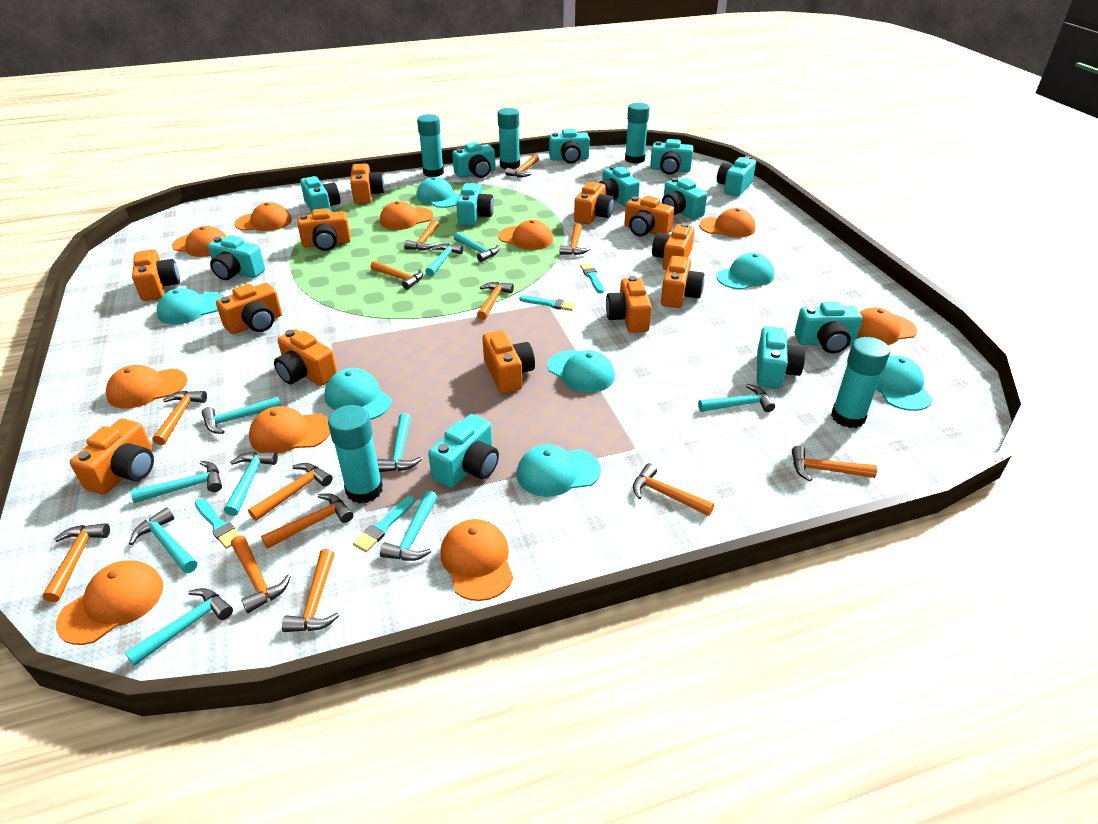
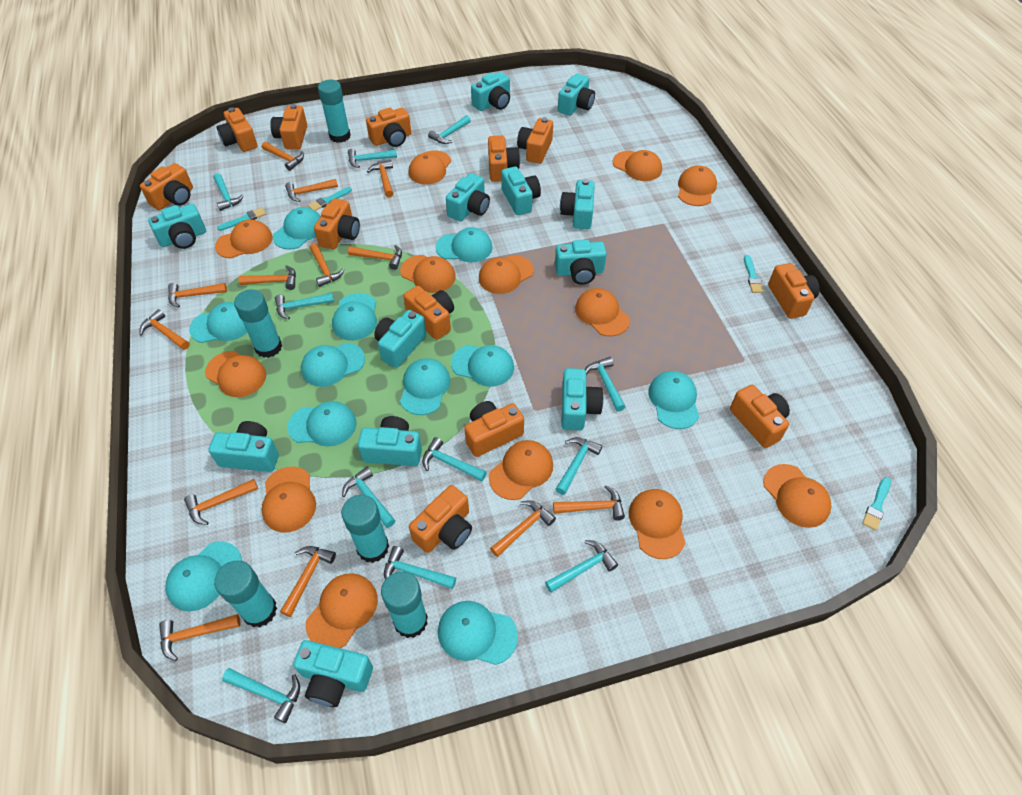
orange cap: [56,561,164,645] [106,365,187,409] [172,226,227,257] [234,202,292,231] [249,406,330,454] [380,201,434,230] [440,519,513,601] [498,220,553,250] [699,208,756,237] [857,307,917,345] = 10 -> [205,351,266,397] [215,219,273,258] [261,466,316,533] [305,573,378,648] [400,255,456,293] [409,150,451,184] [479,255,534,294] [489,440,553,500] [575,288,630,337] [612,150,662,181] [629,489,685,559] [678,165,717,206] [763,464,831,528] = 13
turquoise cap: [157,288,224,325] [324,368,391,420] [417,177,459,208] [517,444,601,497] [547,350,615,393] [716,253,775,290] [876,356,933,411] = 7 -> [165,541,242,611] [189,302,248,343] [273,207,321,250] [287,401,356,447] [301,343,365,387] [332,293,377,341] [400,358,450,415] [436,227,492,262] [438,601,518,665] [451,345,514,387] [648,371,699,429] = 11
turquoise hammer: [125,588,233,666] [129,507,197,573] [131,461,222,503] [202,397,281,434] [224,452,278,516] [377,413,422,472] [380,491,437,561] [425,243,464,277] [454,232,499,262] [698,384,775,412] = 10 -> [213,173,244,211] [222,668,300,723] [275,293,334,319] [342,467,396,528] [348,149,397,168] [384,546,456,589] [422,437,487,481] [428,115,471,144] [545,540,618,593] [556,437,602,495] [585,357,625,412] = 11

